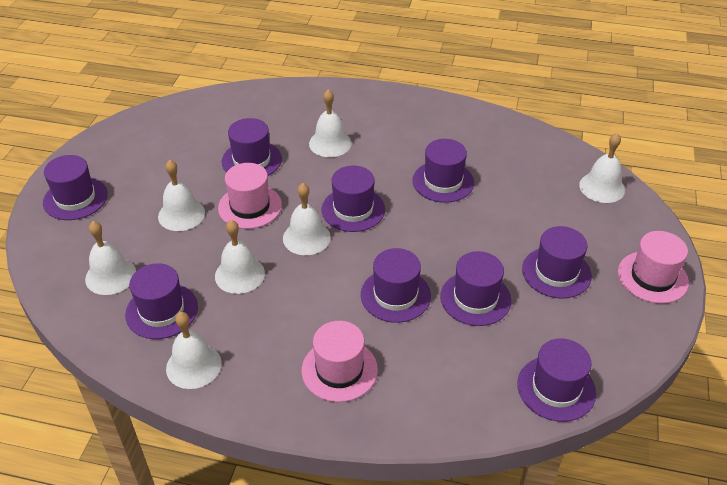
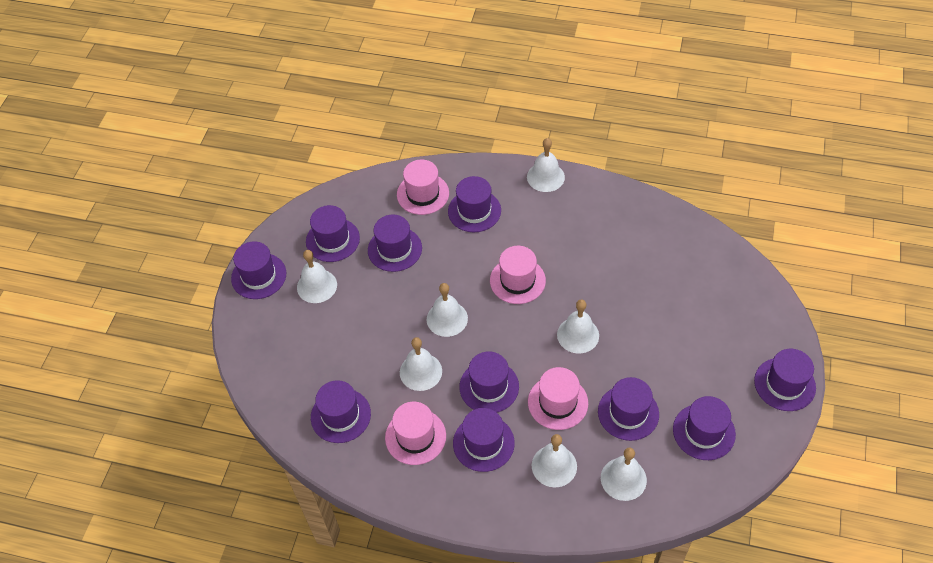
pink hat: [218,163,282,229] [302,321,378,402] [618,231,689,304] = 3 -> [385,402,446,465] [397,160,449,215] [490,246,546,304] [528,367,588,430] = 4
purple hat: [43,155,108,220] [125,263,198,339] [222,118,282,176] [322,166,385,232] [361,248,431,323] [413,139,474,203] [440,251,511,326] [517,338,596,422] [522,226,592,299] = 9 -> [231,241,286,299] [306,205,360,262] [311,380,371,443] [368,214,422,272] [448,176,501,232] [453,408,515,472] [459,351,519,412] [598,377,659,441] [673,396,736,460] [754,349,816,411] = 10

